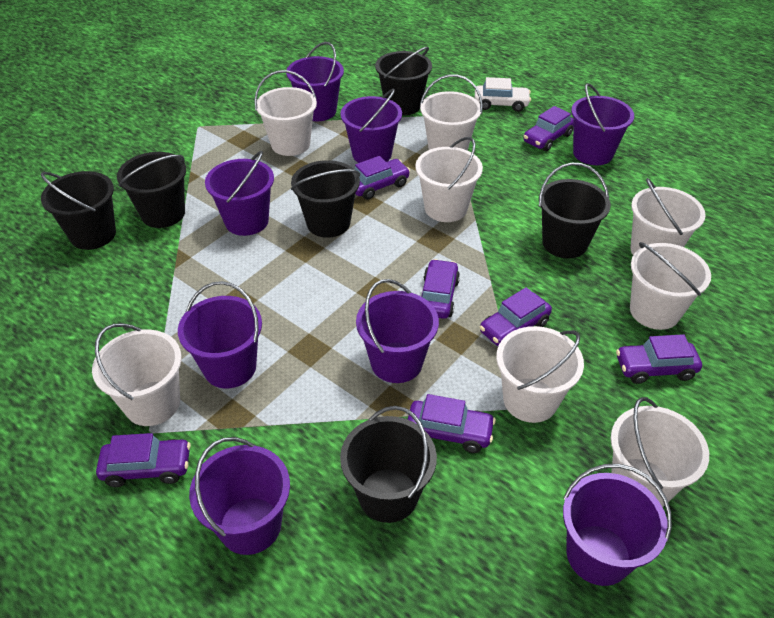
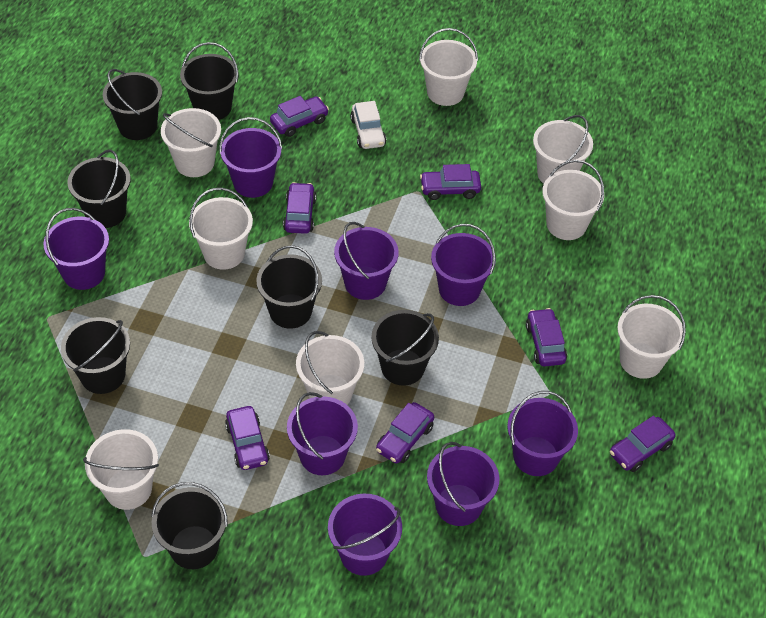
black bucket: [41,171,116,250] [117,152,186,228] [291,160,360,238] [340,406,437,523] [375,47,432,116] [539,163,611,258] = 6 -> [61,317,130,394] [67,150,131,228] [103,69,162,140] [151,482,228,569] [180,42,239,120] [256,245,322,329] [371,310,439,386] = 7

